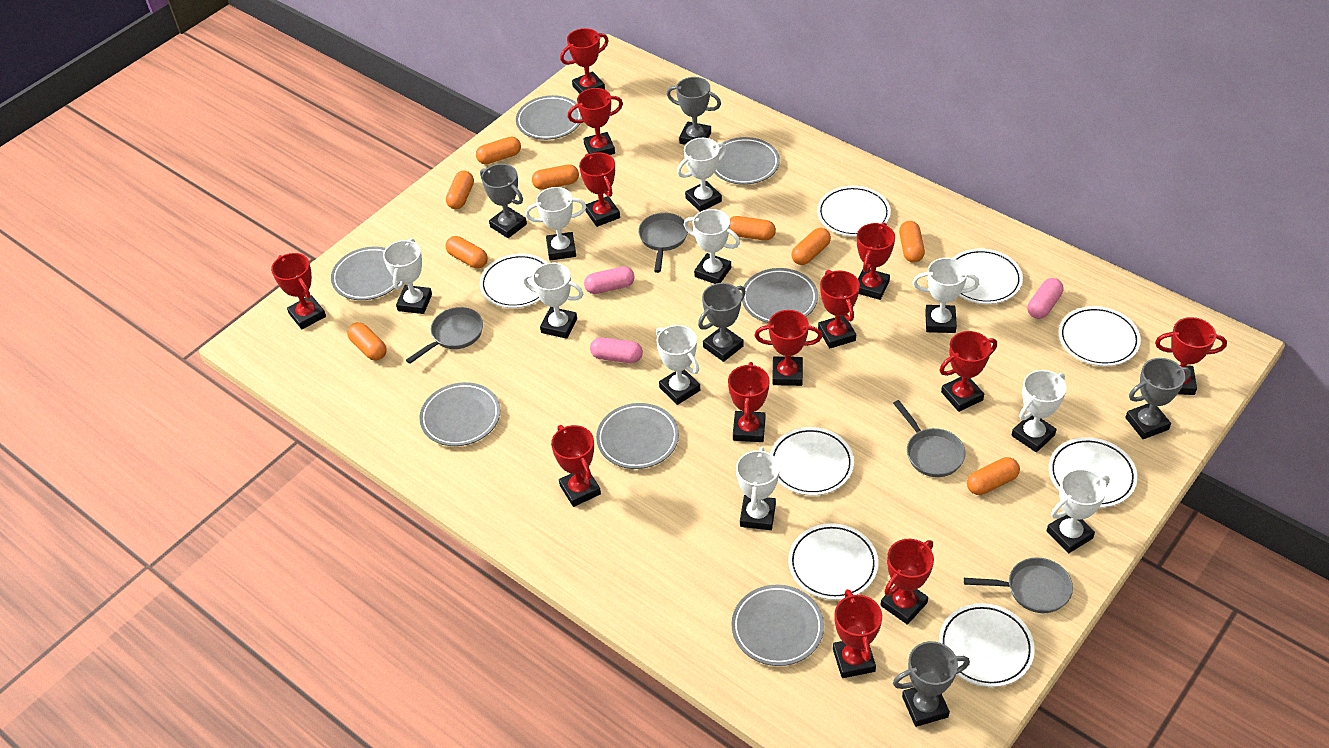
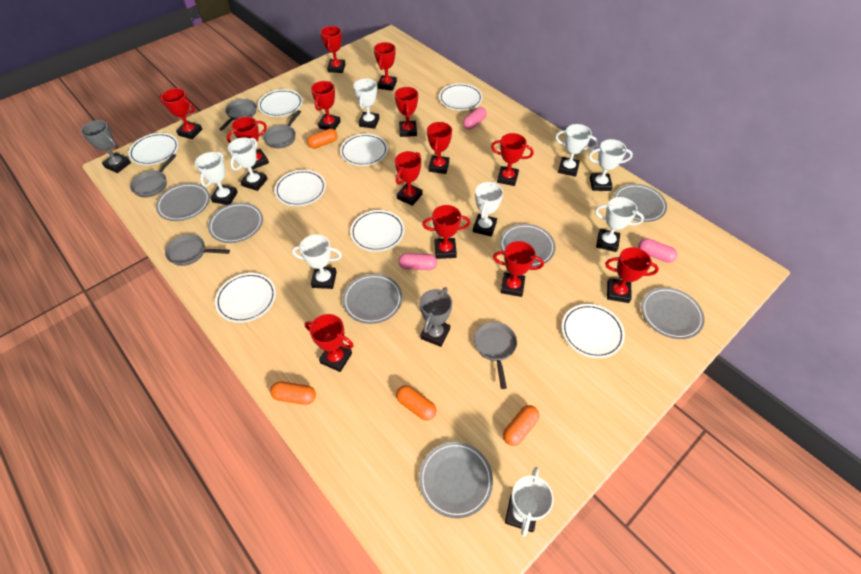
grey pan: [406,307,483,364] [638,213,688,273] [893,400,966,477] [964,558,1073,613] = 4 -> [130,154,176,197] [165,234,230,266] [219,99,257,131] [263,110,301,148] [474,322,517,389] = 5
grey trophy: [480,164,527,238] [667,77,721,145] [698,283,746,362] [893,641,970,727] [1125,358,1191,439] = 5 -> [81,120,131,173] [420,287,452,347] = 2
orange capsule: [347,322,387,361] [446,171,474,209] [446,236,488,268] [476,137,521,164] [532,164,579,190] [730,216,776,241] [791,228,831,265] [899,221,925,263] [967,457,1020,495] = 9 -> [270,381,316,405] [307,128,338,149] [396,385,436,421] [503,405,539,446] = 4
white trophy: [383,238,432,314] [523,263,583,339] [525,187,586,260] [656,325,700,405] [677,138,727,212] [684,209,740,284] [736,447,780,530] [913,258,979,333] [1011,370,1067,452] [1046,469,1110,553] = 10 -> [195,151,238,205] [228,137,267,191] [292,234,342,289] [353,78,379,129] [473,181,503,237] [505,467,554,537] [555,124,598,177] [589,139,633,191] [595,197,644,252] = 9

